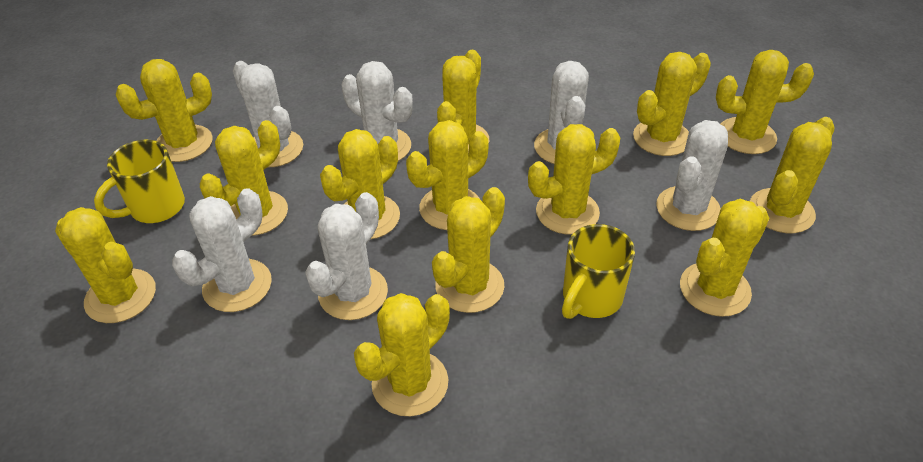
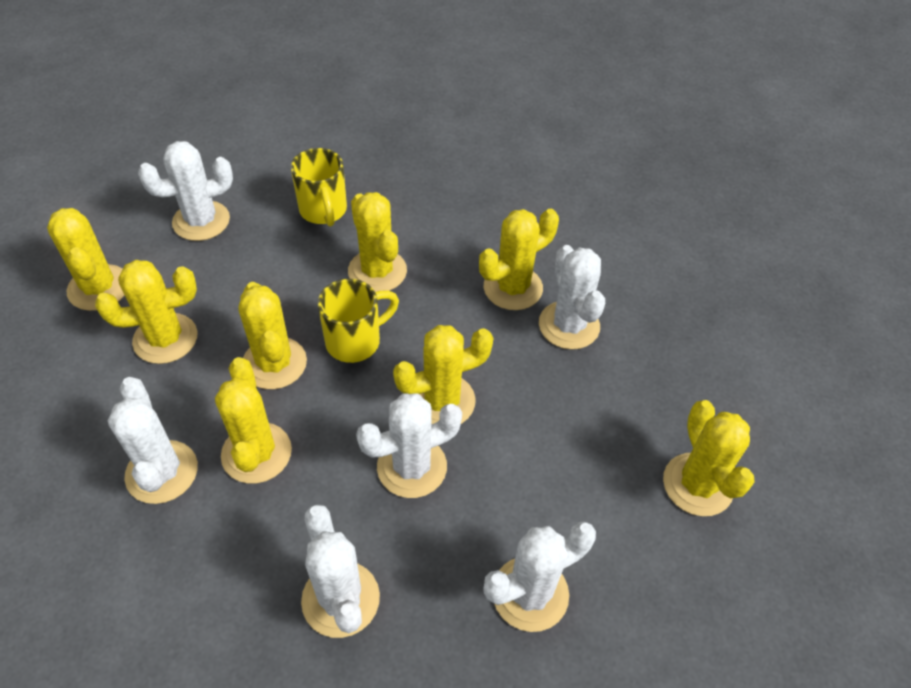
yellow cactus: [55,207,156,323] [115,59,213,162] [200,120,288,236] [320,129,400,239] [354,293,450,417] [406,120,488,230] [432,187,505,313] [437,50,489,152] [528,124,620,235] [633,52,711,156] [680,199,769,317] [716,50,814,154] [750,117,834,233] = 13 -> [47,208,125,311] [95,260,198,364] [215,357,292,484] [239,282,307,389] [348,192,407,292] [393,325,493,424] [479,209,559,310] [663,400,755,516] = 8

